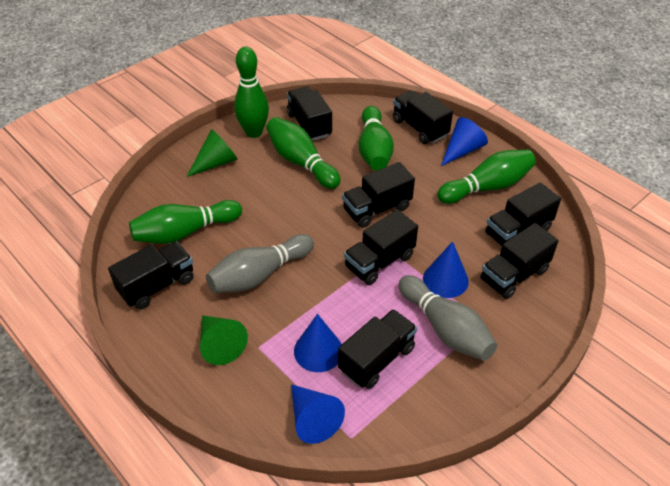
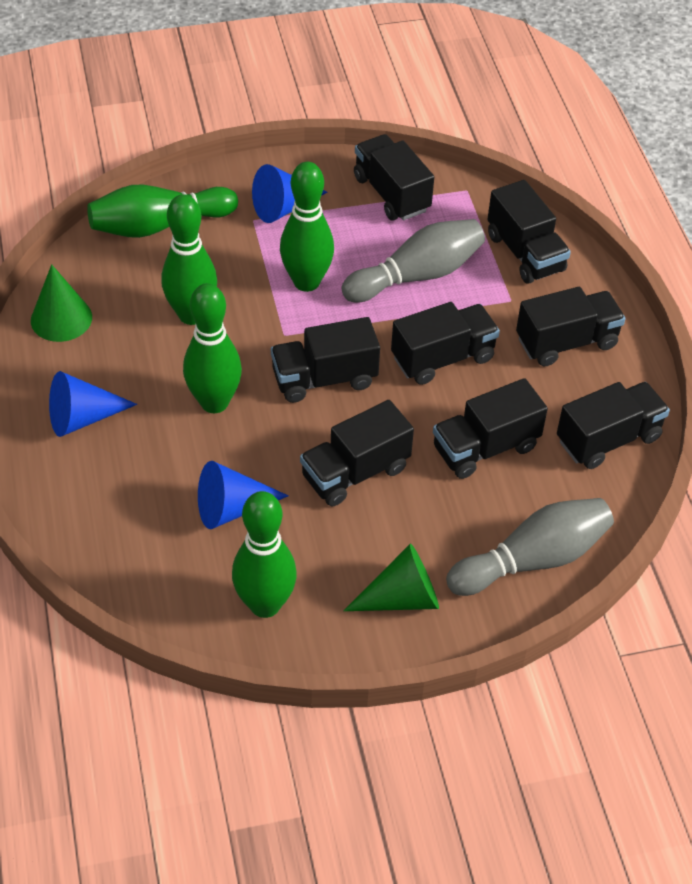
blue cone: [291,384,345,444] [294,314,342,372] [423,241,469,298] [441,117,488,166] = 4 -> [49,371,137,437] [198,461,288,529] [252,164,327,223] = 3

